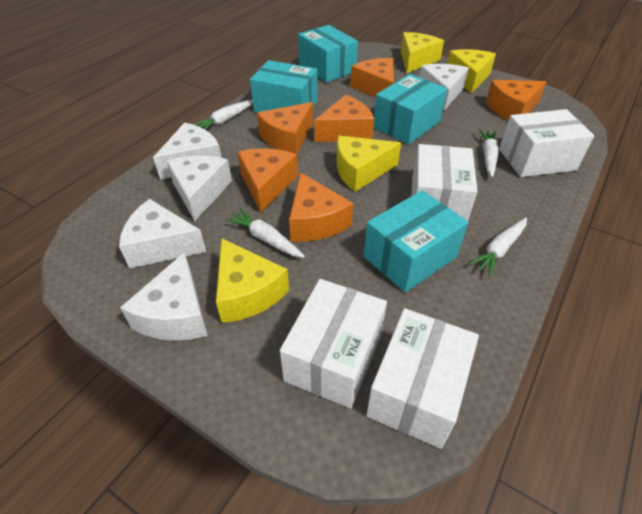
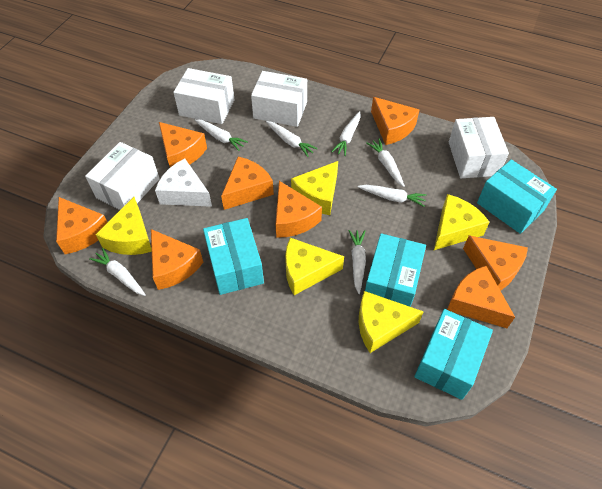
orange cheese: [238,148,298,213] [257,102,313,154] [289,172,353,242] [314,95,374,142] [350,58,394,97] [486,80,546,121] = 6 -> [56,197,108,254] [151,229,203,290] [159,122,207,167] [221,157,274,210] [275,181,322,238] [371,97,419,145] [447,266,515,328] [463,235,528,291] = 8
white carrot: [194,100,253,130] [226,209,305,258] [469,218,527,276] [479,129,499,177] = 4 -> [89,248,146,296] [195,119,248,151] [266,121,318,157] [331,111,361,156] [349,230,366,294] [358,185,427,207] [366,138,405,187] = 7
white cheese: [119,199,206,268] [120,252,208,341] [153,122,221,180] [167,156,232,221] [419,64,469,111] = 5 -> [155,158,212,207] = 1
yellow cheese: [216,238,289,323] [336,136,401,192] [401,32,444,73] [447,49,496,94] = 4 -> [95,197,152,255] [285,238,344,295] [291,161,338,215] [359,291,424,353] [434,194,490,250] = 5

